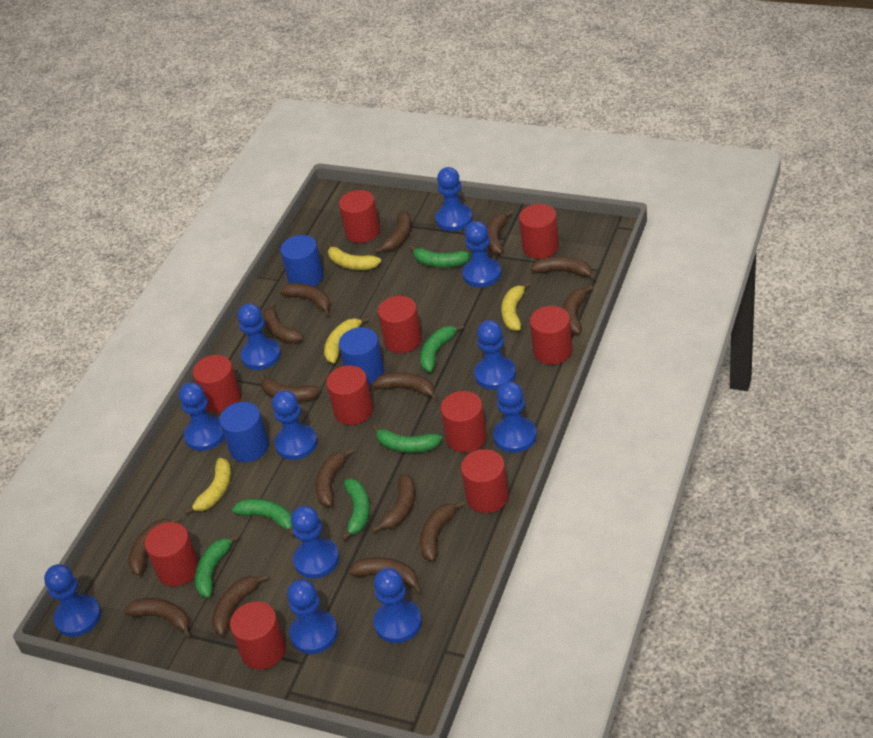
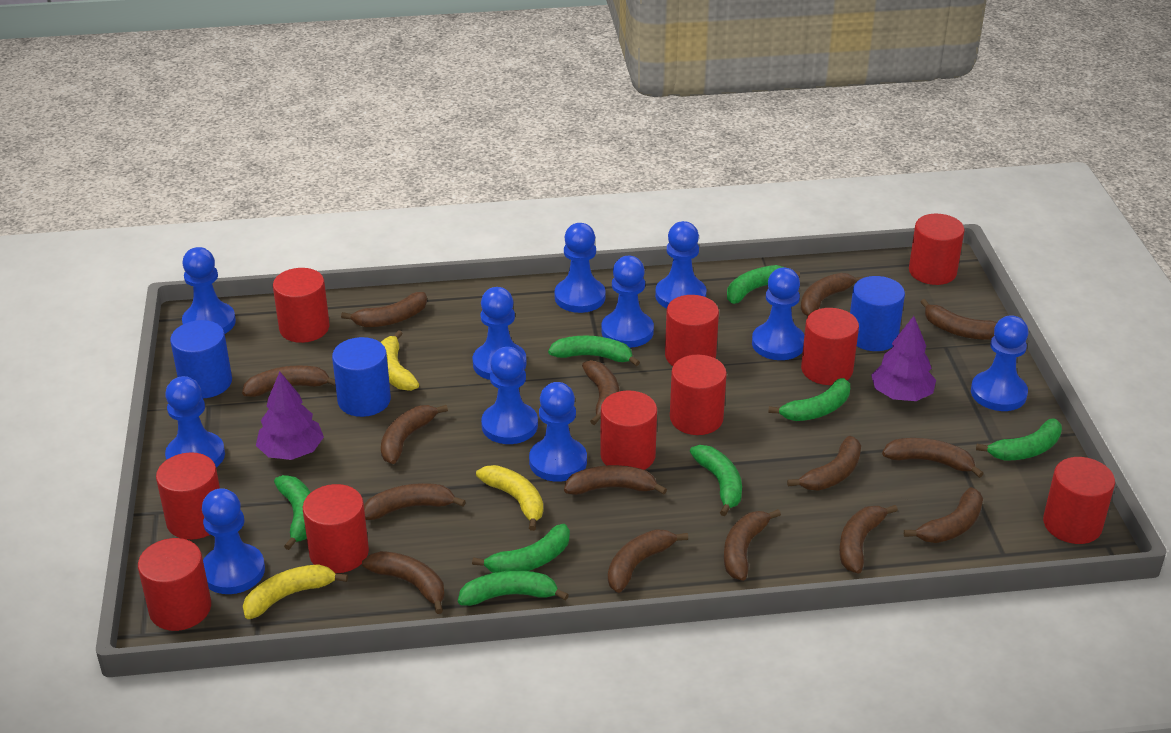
green banana: [195,534,239,598] [232,499,294,537] [342,479,370,540] [372,425,442,453] [409,245,472,267] [420,324,464,372] = 6 -> [274,475,311,550] [458,570,569,606] [472,524,570,573] [548,336,640,366] [690,445,742,516] [727,265,800,304] [768,378,850,421] [976,418,1062,461] = 8
purple tree: none = 0 -> [256,372,324,460] [871,316,936,401] = 2
yellow banana: [184,458,231,515] [324,317,369,363] [327,243,381,270] [501,282,530,331] = 4 -> [243,564,348,619] [381,330,419,391] [476,465,543,531] = 3

